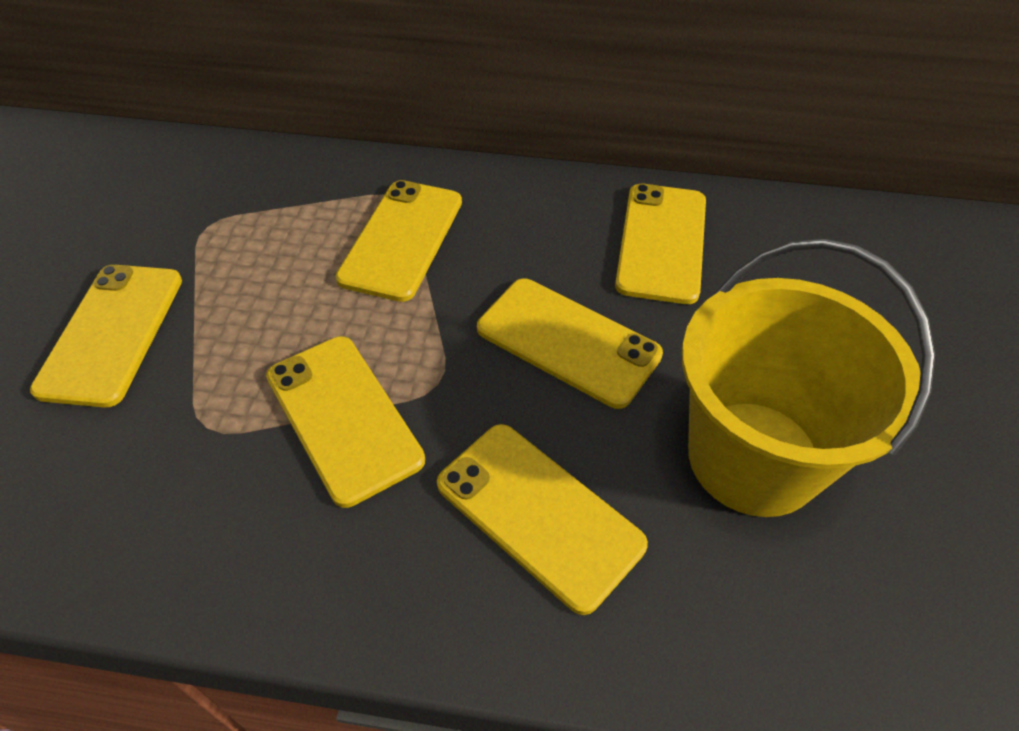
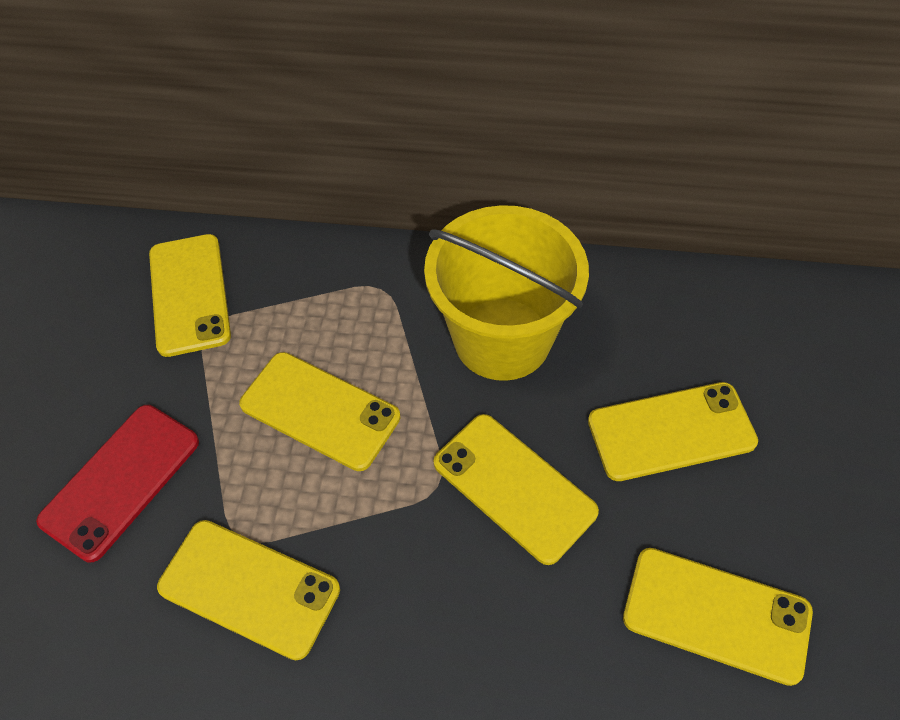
red phone: none = 0 -> [36,405,199,562] = 1

